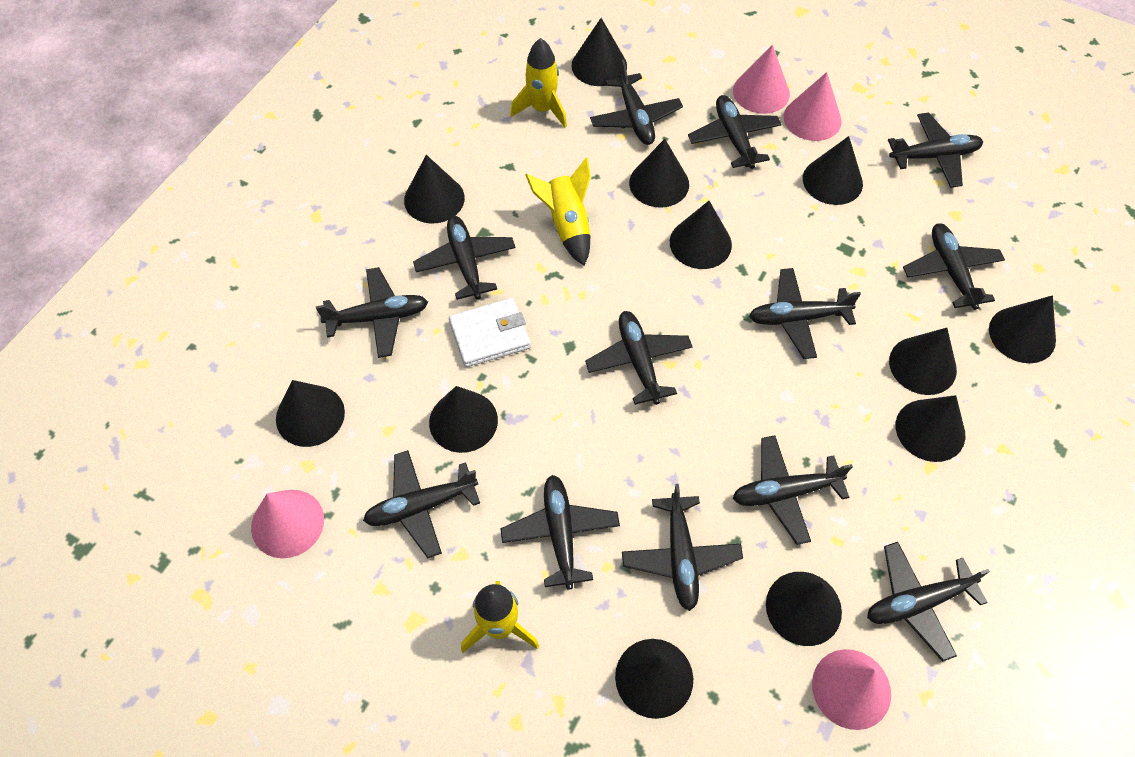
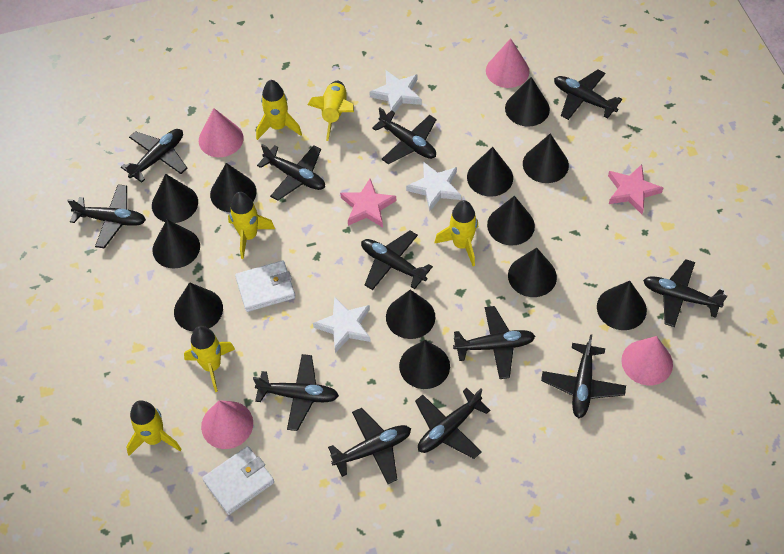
black plane: [316,267,428,358] [363,450,480,558] [413,216,515,300] [500,475,620,590] [585,311,693,405] [590,60,683,145] [622,484,743,611] [688,95,782,169] [733,435,853,545] [749,268,861,359] [867,542,990,662] [888,113,983,188] [903,223,1005,310] = 13 -> [67,184,146,249] [121,129,188,183] [253,354,339,431] [257,144,325,201] [328,408,411,484] [361,231,433,290] [372,107,437,164] [415,388,490,459] [453,306,535,379] [541,334,626,418] [554,69,622,120] [643,259,727,327] = 12
pink star: none = 0 -> [340,179,396,227] [608,164,663,214] = 2
white star: none = 0 -> [313,296,371,353] [369,70,422,112] [406,162,461,212] = 3
white wallet: [449,298,531,367] = 1 -> [202,446,274,515] [235,260,295,312] = 2
yellow rocket: [461,581,539,653] [510,38,567,128] [526,157,591,266] = 3 -> [126,400,182,456] [184,326,235,392] [228,192,275,259] [256,80,302,140] [307,81,354,141] [434,200,478,266] = 6

